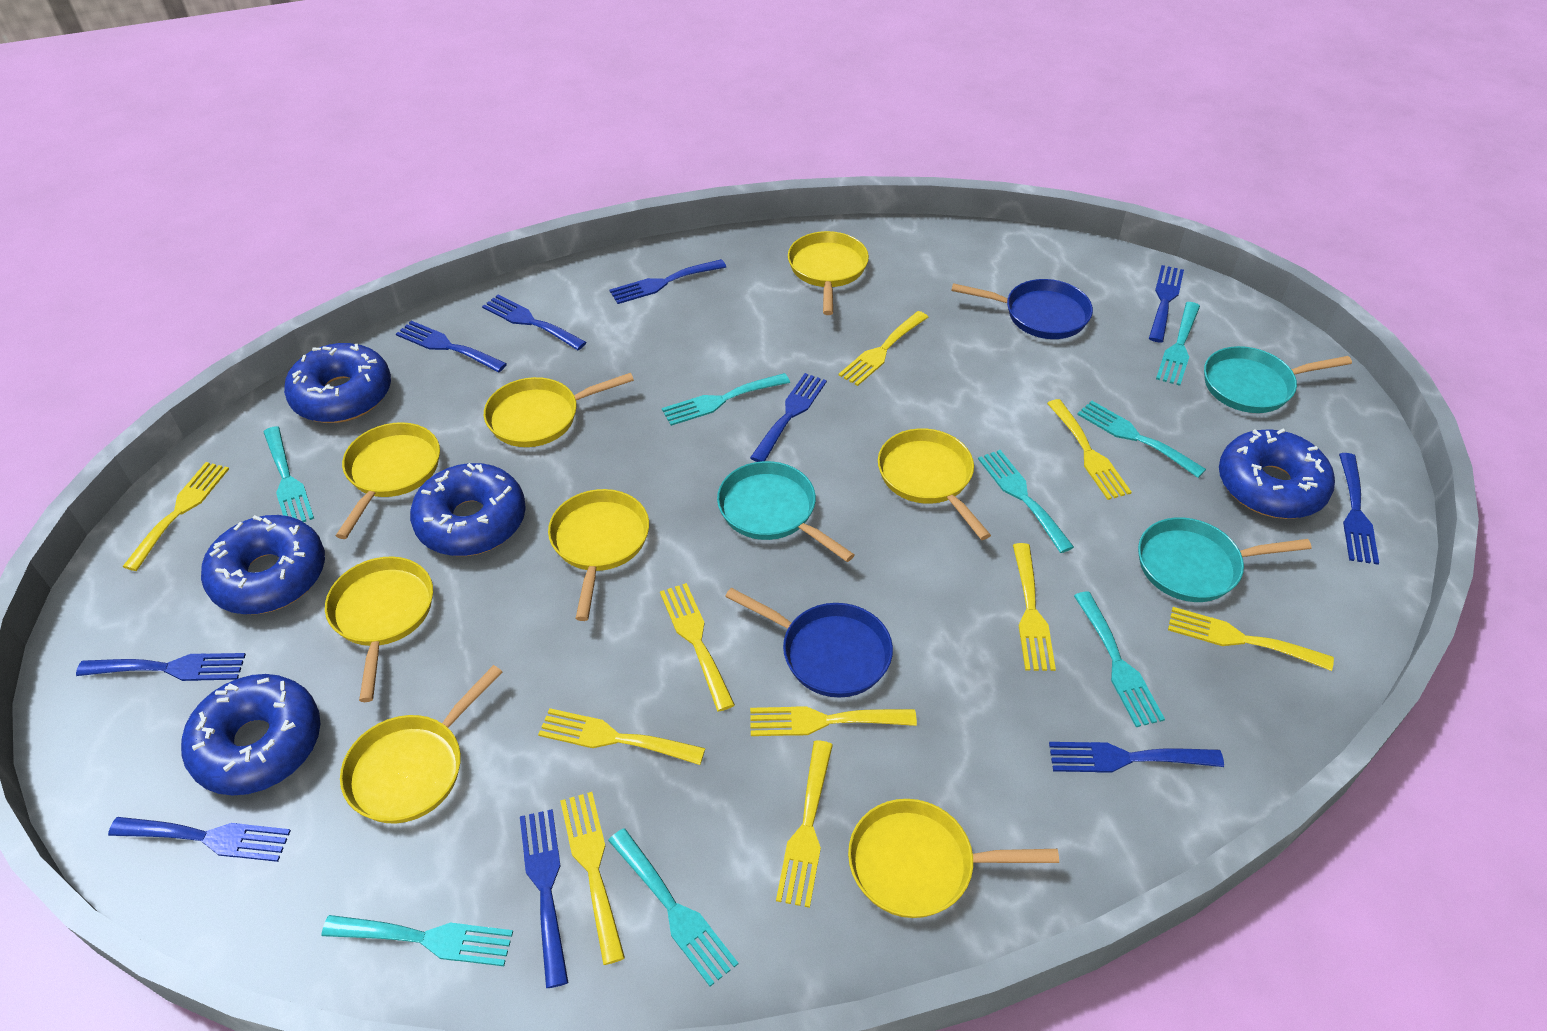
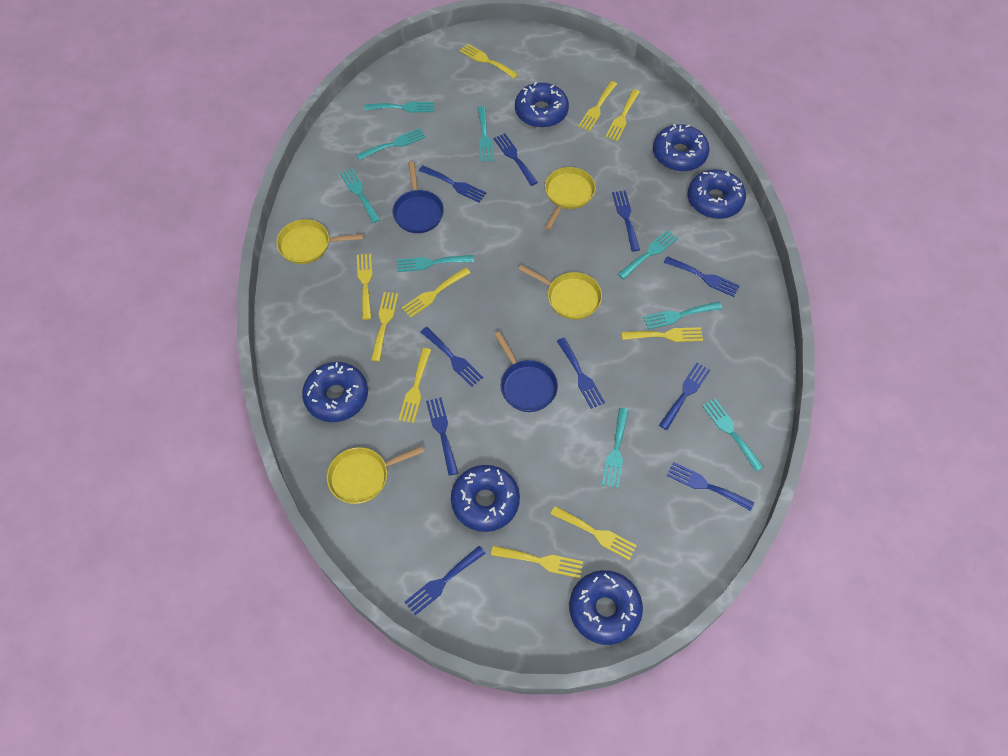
blue donut: [181,674,320,796] [201,515,325,614] [284,343,391,423] [410,463,526,556] [1219,429,1335,519] = 5 -> [302,362,368,422] [451,465,520,532] [515,82,569,128] [569,570,643,645] [653,124,709,172] [688,169,746,219] = 6
turquoise fork: [264,426,314,522] [322,915,513,966] [608,828,738,986] [662,373,790,426] [978,450,1074,553] [1074,591,1165,727] [1077,401,1206,478] [1156,302,1200,386] = 8 -> [340,168,381,223] [357,128,426,160] [364,102,434,113] [397,255,474,272] [478,106,494,162] [602,408,629,488] [618,230,678,280] [643,302,722,329] [702,399,764,472] = 9
turquoise pan: [717,461,855,562] [1138,517,1312,602] [1204,346,1352,413] = 3 -> none = 0
yellow pan: [325,557,433,702] [336,422,440,539] [340,665,502,823] [484,373,634,447] [548,489,649,621] [788,231,869,315] [848,799,1059,918] [878,428,991,540] = 8 -> [276,219,364,264] [327,446,424,504] [518,265,602,320] [545,167,596,230] = 4

